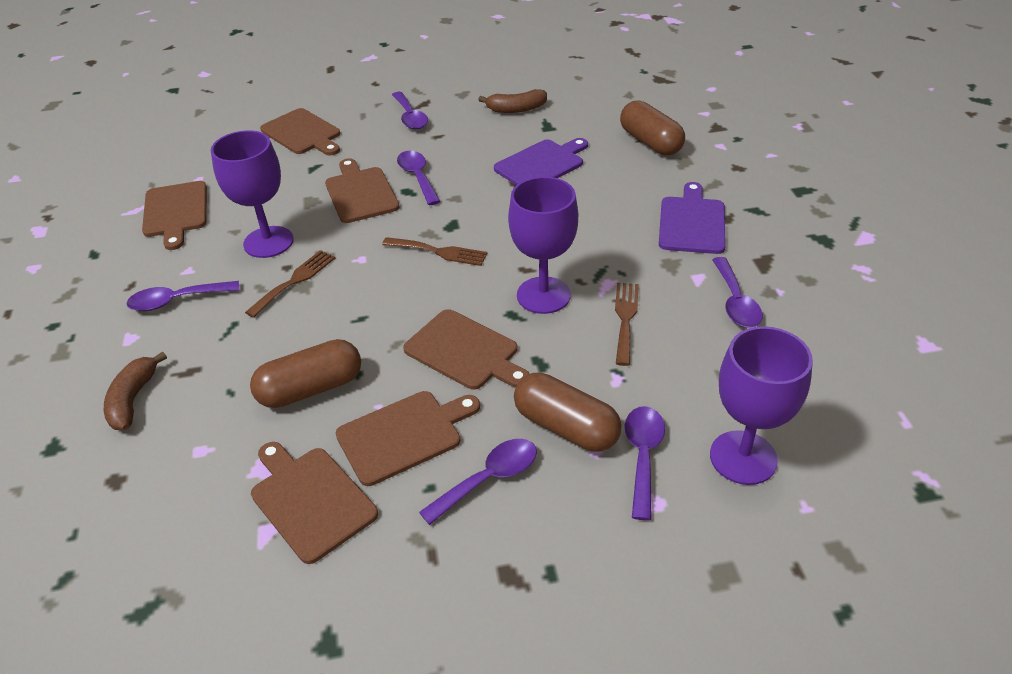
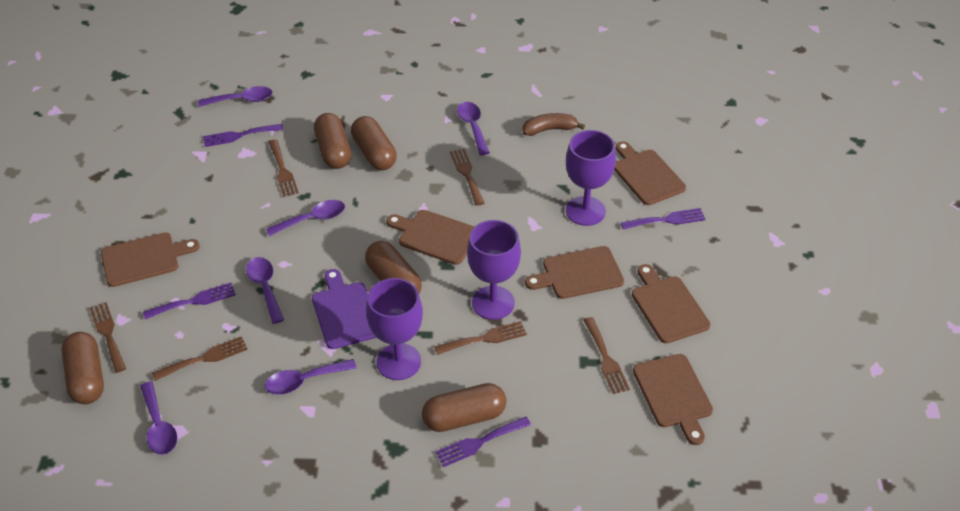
brown banana: [104,352,167,430] [478,89,547,113] = 2 -> [523,113,585,136] = 1
brown capsule: [250,339,361,408] [514,372,621,452] [620,100,685,155] = 3 -> [61,332,104,404] [314,113,352,169] [351,116,397,171] [365,241,422,294] [422,383,506,432] = 5
brown fork: [245,250,335,318] [382,237,488,266] [615,283,639,366] = 3 -> [90,302,126,373] [152,336,248,381] [269,139,299,197] [434,321,527,355] [450,148,484,206] [583,317,630,394] = 6
purple cutting board: [494,138,588,185] [659,182,726,254] = 2 -> [312,269,377,349] = 1
purple fork: none = 0 -> [143,283,236,319] [203,124,283,147] [435,417,531,467] [621,208,706,230] = 4

